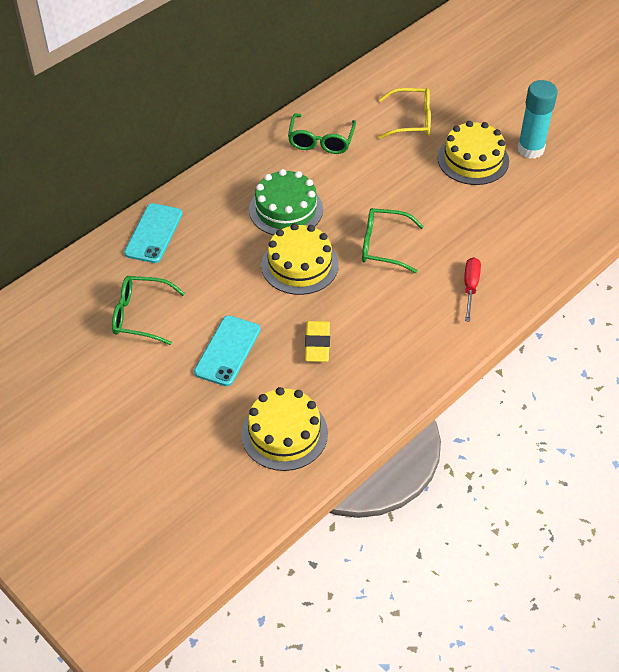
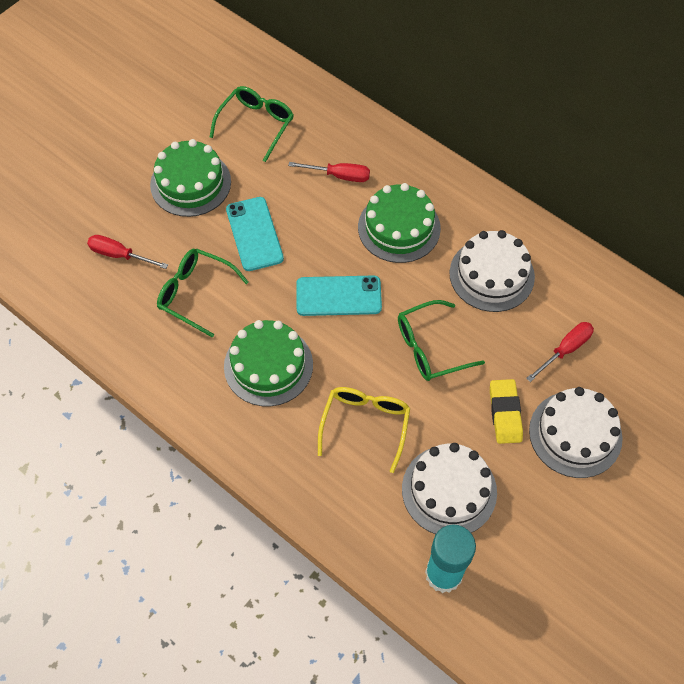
green cake: [249,169,323,235] = 1 -> [150,139,231,217] [224,320,313,406] [358,183,441,263] = 3
red screwdriver: [464,257,481,322] = 1 -> [87,235,168,269] [288,162,370,182] [526,322,594,382] = 3
white cake: none = 0 -> [402,443,497,534] [450,230,535,312] [529,387,623,478] = 3
yellow cake: [241,387,328,471] [261,223,338,295] [437,121,509,185] = 3 -> none = 0

